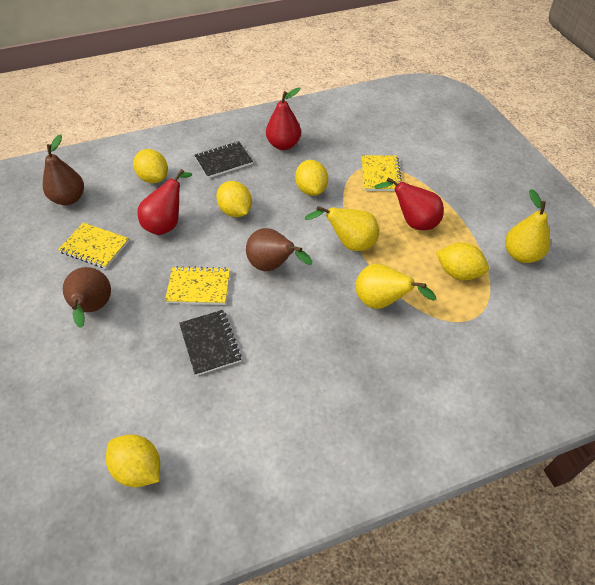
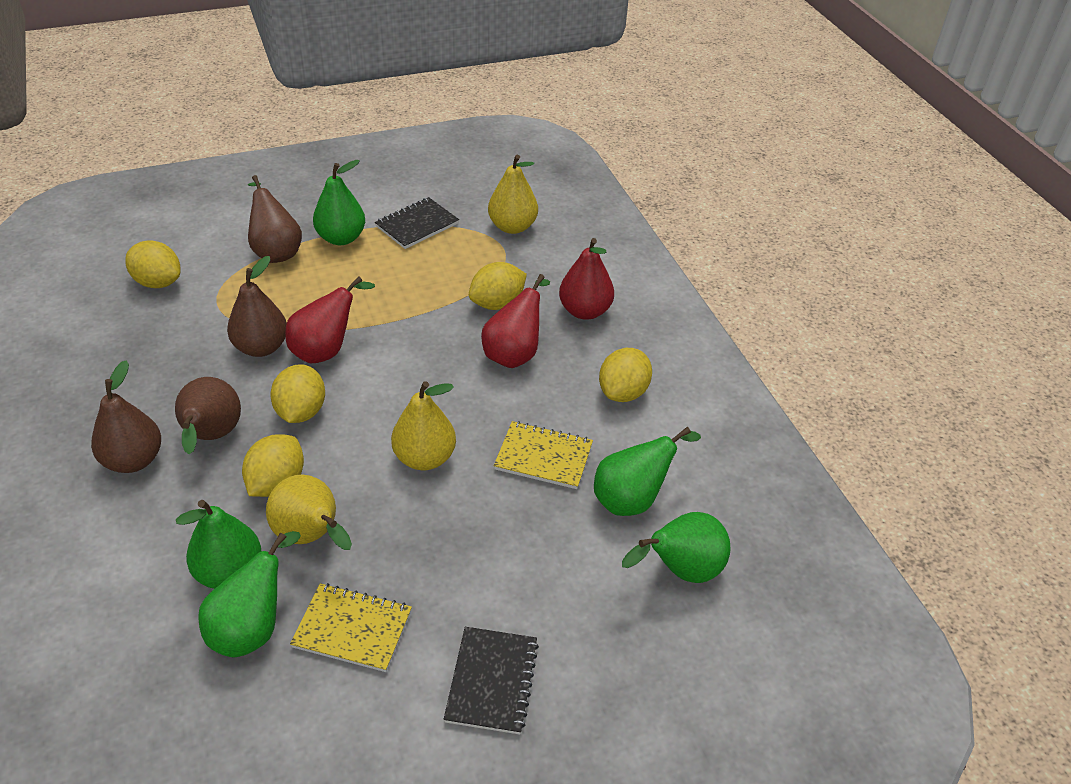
brown pear: [43,134,84,205] [63,267,111,328] [246,228,312,271] = 3 -> [91,360,161,473] [175,377,241,454] [227,256,287,357] [248,175,302,263] = 4
green pear: none = 0 -> [176,500,261,589] [198,531,301,657] [313,160,365,245] [594,427,701,516] [622,512,731,583] = 5
yellow notebook: [58,222,129,269] [165,266,230,305] [361,155,402,191] = 3 -> [290,583,412,672] [494,421,593,489] = 2

